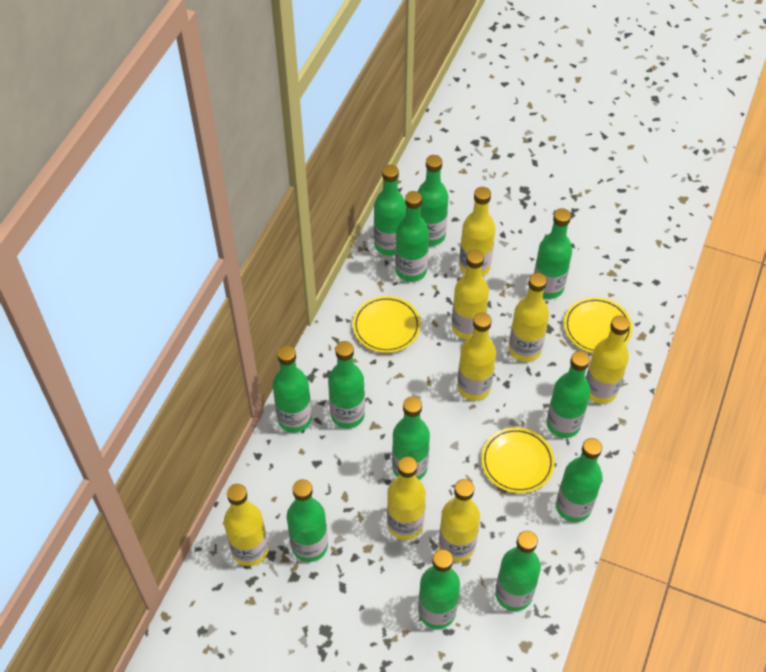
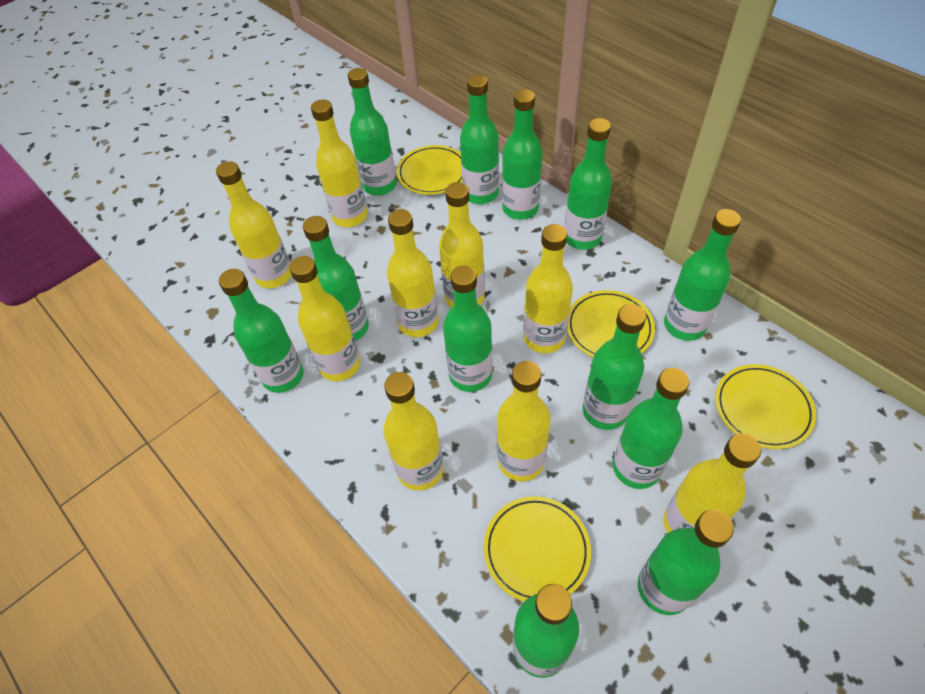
yellow bottle: [224,484,268,566] [387,456,426,540] [439,479,480,562] [452,250,489,339] [457,312,496,400] [459,187,495,276] [509,273,549,362] [586,316,630,404] = 8 -> [216,161,292,288] [289,256,360,381] [311,99,368,227] [383,372,444,491] [387,209,438,337] [439,182,485,307] [497,361,551,482] [523,224,573,353] [664,433,761,533] = 9
yellow plate: [353,296,421,353] [481,427,555,493] [564,297,633,353] = 3 -> [397,145,462,195] [484,496,591,602] [567,290,655,357] [715,364,816,449] = 4

